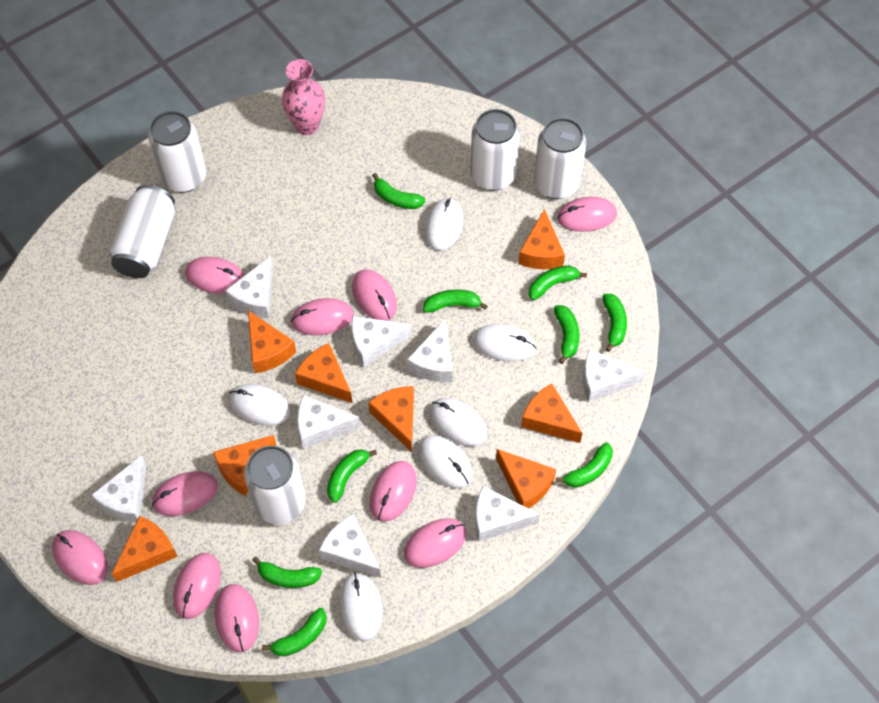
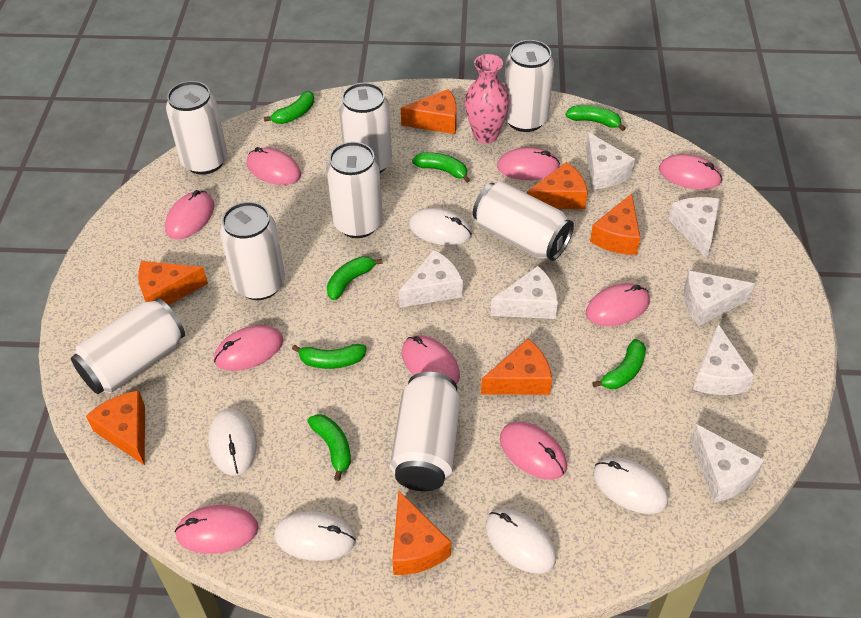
green banana: [252,556,322,588] [262,608,327,657] [327,449,377,503] [372,173,425,209] [423,289,488,313] [529,265,587,300] [554,305,579,364] [556,442,613,488] [602,294,627,352] = 9 -> [264,91,314,124] [292,344,367,369] [307,414,351,481] [327,256,383,300] [412,152,470,183] [566,105,626,131] [592,339,646,389] = 7
orange cheese: [112,516,178,582] [213,435,276,496] [248,310,296,373] [295,343,352,403] [368,386,414,452] [496,449,556,508] [518,209,565,270] [521,384,582,443] = 8 -> [86,390,145,465] [138,261,208,305] [392,491,451,575] [401,89,457,134] [481,339,552,395] [527,162,588,209] [590,194,640,255] = 7
pink mouse: [52,530,108,585] [152,471,218,516] [173,553,221,619] [185,257,244,294] [215,584,259,652] [290,298,354,336] [352,269,397,321] [370,461,417,522] [404,518,466,568] [557,197,617,232] = 10 -> [165,190,214,239] [175,505,259,554] [214,325,283,371] [247,147,301,185] [402,335,460,384] [497,147,560,180] [500,422,567,480] [586,283,650,326] [659,154,722,190] = 9
white can: [109,185,175,278] [148,111,206,193] [244,446,305,524] [470,109,520,191] [534,118,586,199] = 5 -> [71,298,185,394] [166,81,228,175] [220,202,285,300] [326,142,383,238] [339,83,392,173] [390,372,460,491] [473,182,574,261] [504,40,554,132] = 8
white cheese: [91,455,146,523] [225,256,273,318] [297,395,360,449] [319,514,381,578] [351,316,412,367] [407,319,453,382] [475,486,540,541] [583,349,646,402] = 8 -> [399,250,463,308] [490,266,558,319] [586,132,635,189] [669,197,720,259] [684,270,755,326] [691,424,764,502] [693,324,754,395] = 7
white mouse: [229,384,291,426] [339,572,383,641] [418,435,473,488] [424,197,463,250] [429,398,487,446] [473,324,536,362] = 6 -> [208,408,257,476] [274,511,356,561] [409,208,472,246] [485,509,557,574] [593,457,668,514] = 5

